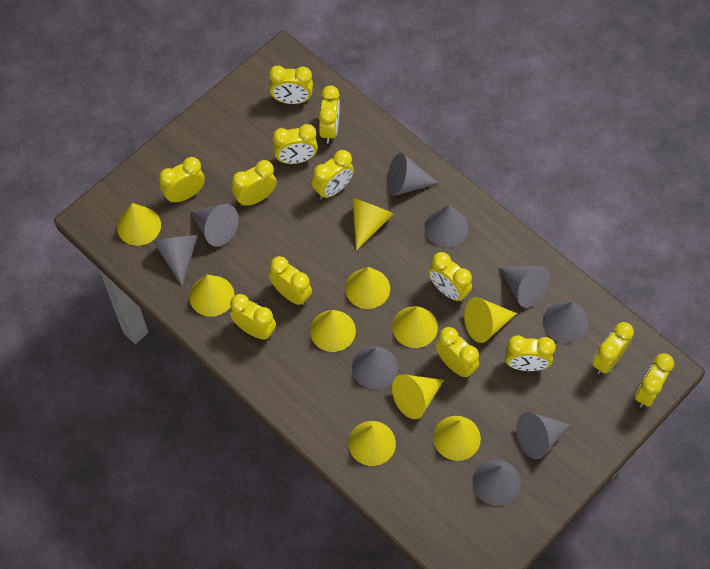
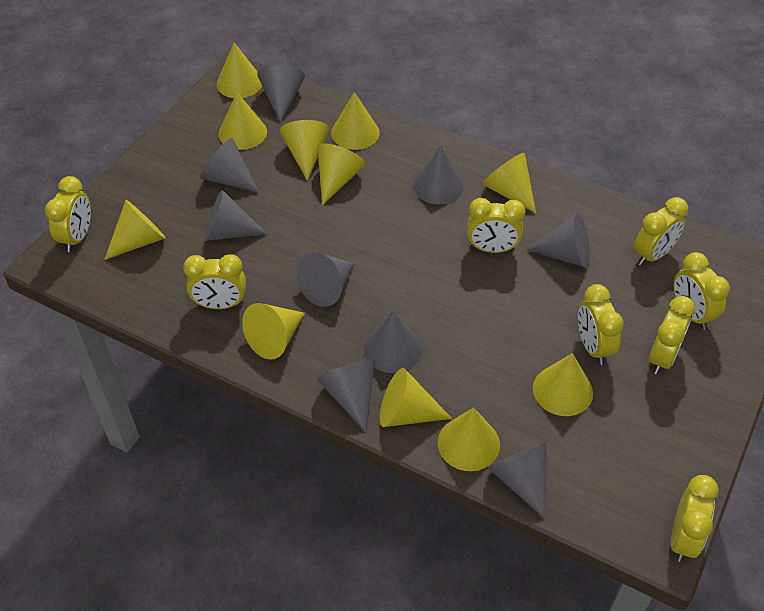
yellow clock: [159,157,205,203] [230,294,276,340] [232,160,277,206] [269,66,313,104] [269,256,312,306] [273,124,318,164] [312,150,354,200] [318,85,340,144] [429,252,472,302] [435,327,479,378] [505,335,556,371] [592,322,634,375] [635,353,674,408] = 13 -> [45,176,91,252] [183,254,246,309] [467,198,526,253] [578,284,624,365] [634,197,688,266] [649,296,695,375] [671,475,719,562] [674,252,730,330] = 8
yellow cone: [117,203,161,246] [189,275,234,317] [310,310,356,352] [345,267,390,309] [348,421,396,466] [352,198,393,251] [392,306,438,348] [392,374,444,419] [433,416,481,461] [464,297,517,343] = 10 -> [104,200,165,260] [217,43,262,98] [219,93,267,150] [242,303,305,360] [280,120,330,181] [318,143,366,205] [331,92,380,150] [380,368,452,427] [438,407,500,471] [482,153,536,213] [533,353,593,416] = 11

